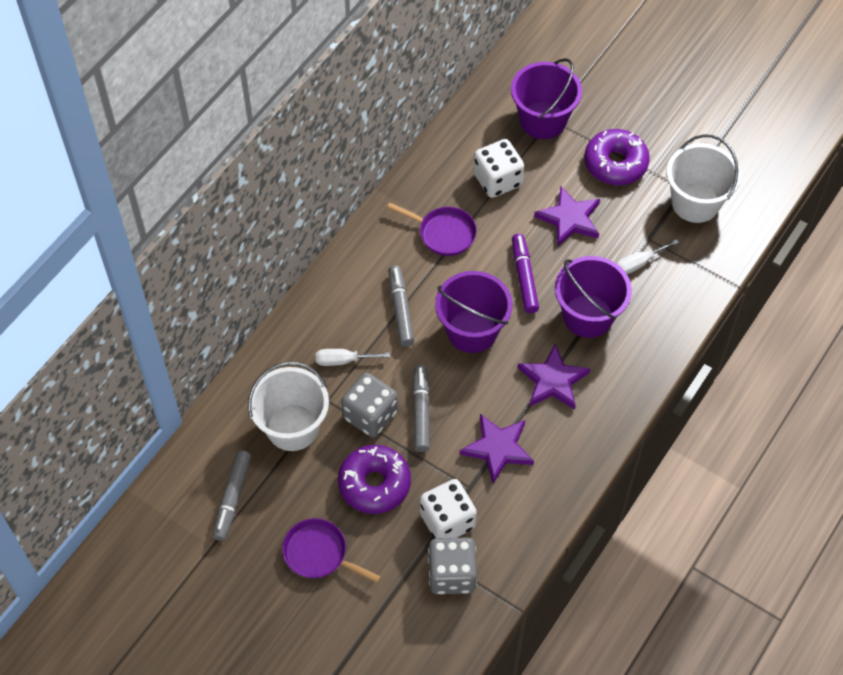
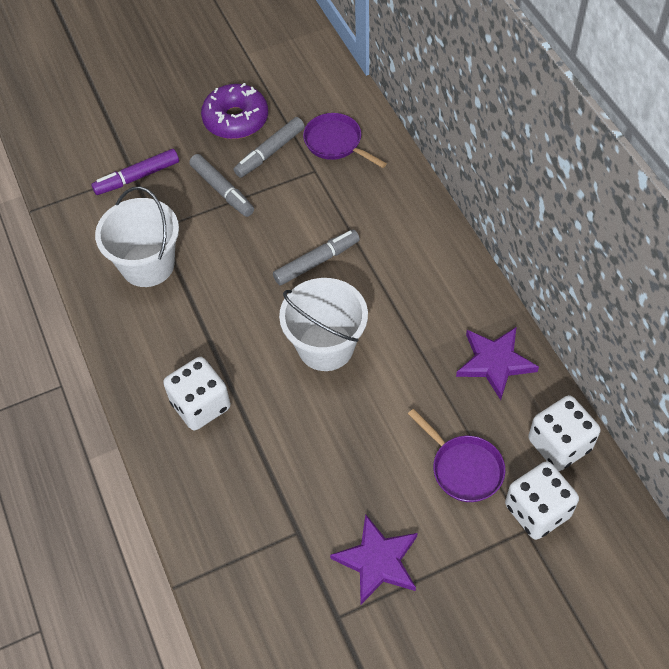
grey dice: [341,373,398,438] [428,537,477,594] = 2 -> none = 0
purple bucket: [435,271,513,353] [511,58,582,139] [555,256,632,338] = 3 -> none = 0
purple donut: [338,445,411,514] [585,129,650,185] = 2 -> [201,83,268,139] = 1
purple star: [460,414,534,483] [518,344,591,410] [534,186,600,246] = 3 -> [330,514,417,604] [456,327,539,400] = 2
white dice: [420,479,477,539] [473,139,524,198] = 2 -> [163,357,231,431] [505,461,579,540] [528,395,600,471] = 3
white screwdriver: [316,349,390,366] [617,239,679,274] = 2 -> none = 0

